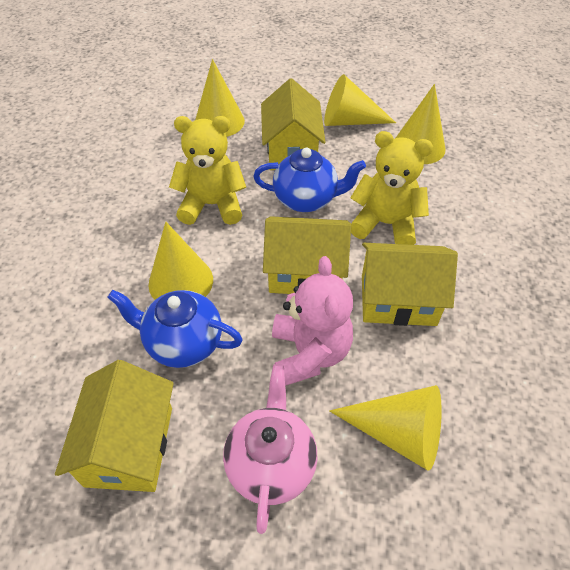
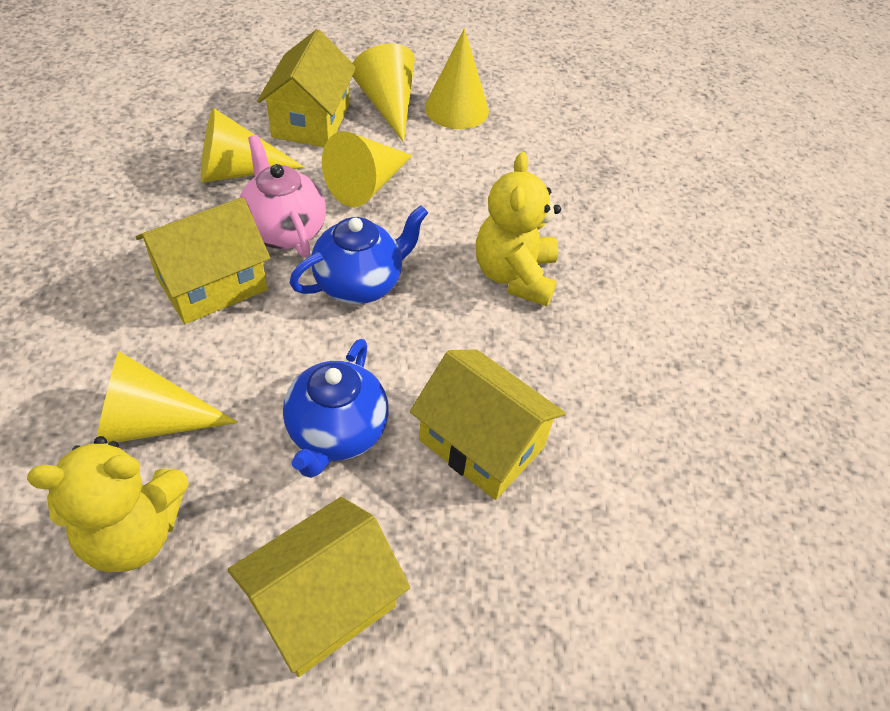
pink teddy bear: [272,256,353,386] = 1 -> none = 0

